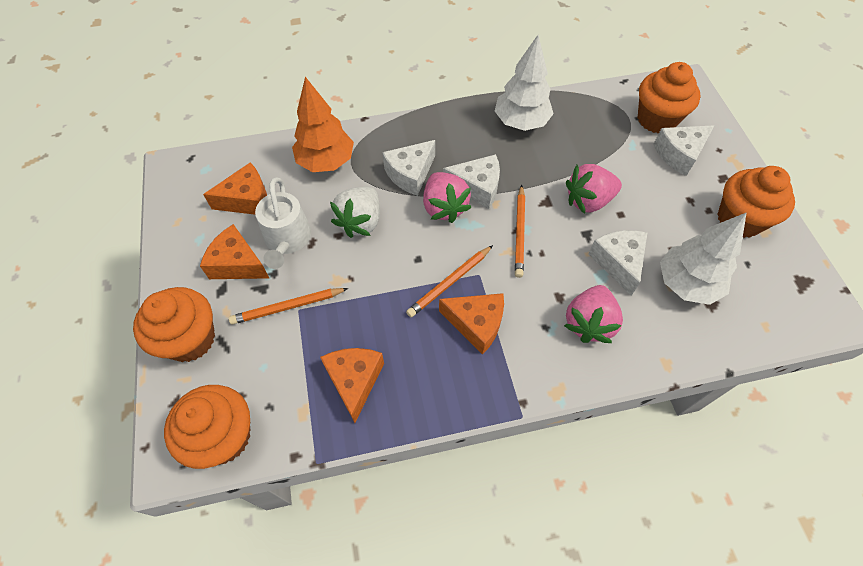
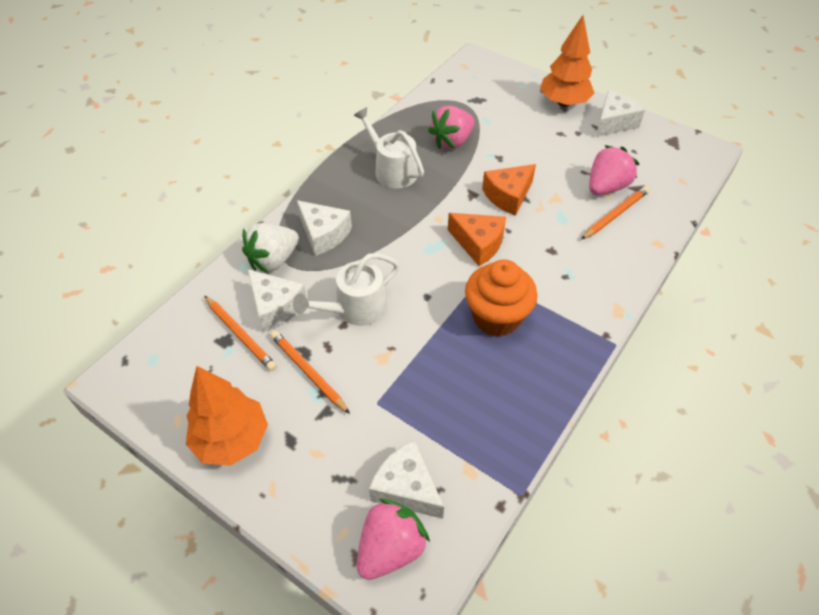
orange cheese: [200,224,269,279] [203,162,267,215] [320,348,384,423] [439,293,504,355] = 4 -> [448,213,506,266] [482,164,536,216] = 2
orange cupcake: [133,287,215,362] [164,385,250,469] [638,62,700,134] [717,166,795,238] = 4 -> [465,259,537,337] = 1
orange tree: [292,77,354,172] = 1 -> [186,366,268,466] [540,15,594,107] = 2
white tree: [495,35,554,131] [660,212,747,305] = 2 -> none = 0
white watering can: [255,177,311,269] = 1 -> [293,253,399,326] [353,107,424,188] = 2

